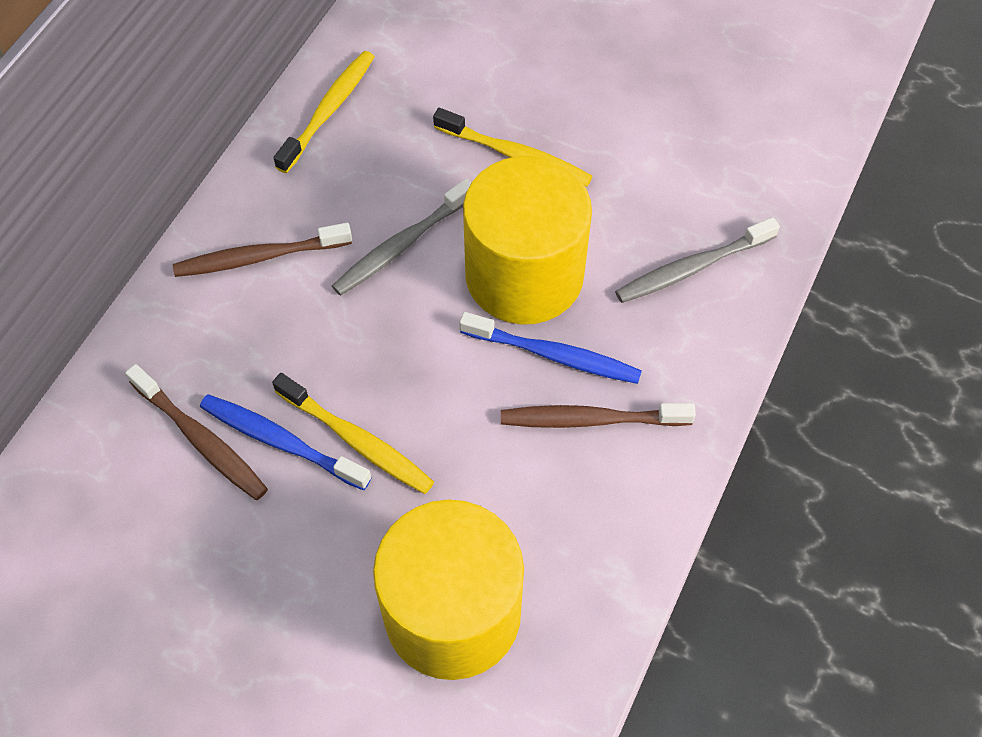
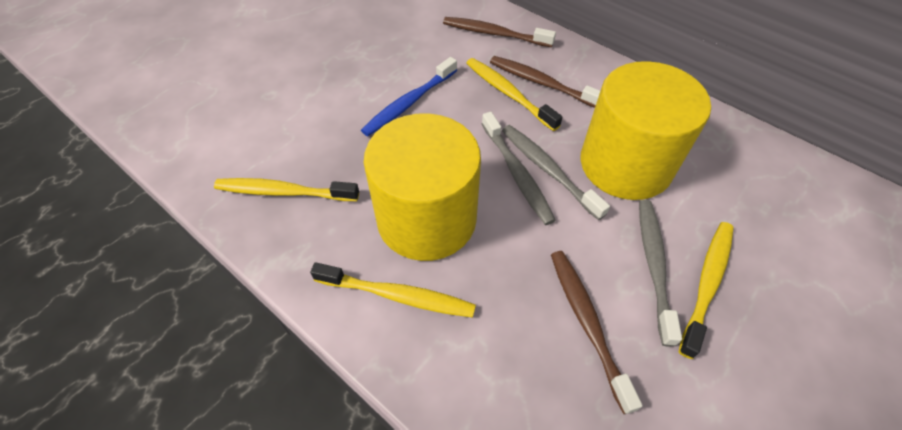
blue toothbrush: [200,394,372,490] [459,312,642,384] = 2 -> [361,57,457,136] = 1
grey toothbrush: [332,178,472,296] [615,217,780,303] = 2 -> [482,112,556,225] [502,125,610,220] [639,200,682,347] = 3
yellow toothbrush: [272,373,434,494] [273,51,374,173] [433,108,592,187] = 3 -> [214,178,359,201] [310,263,476,318] [466,58,562,131] [679,222,734,359] = 4

